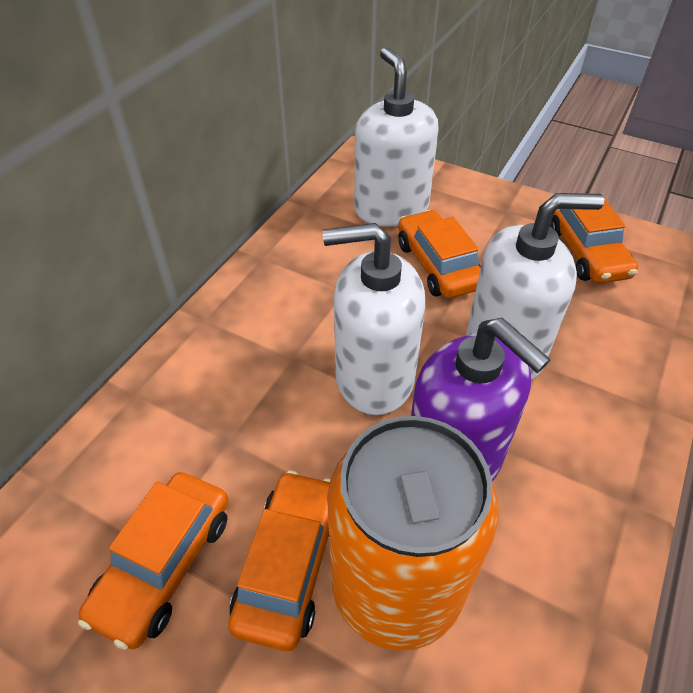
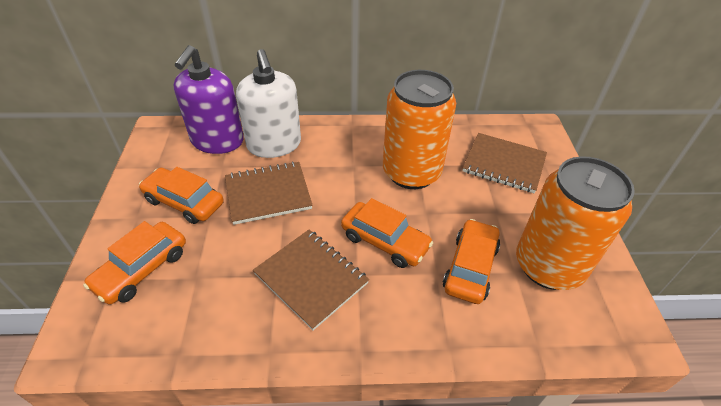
brown notebook: none = 0 -> [225,161,313,225] [253,229,369,331] [463,133,547,193] = 3
orange can: [327,416,499,651] = 1 -> [383,70,456,189] [516,156,635,290] = 2
white soap dispenser: [322,223,425,415] [354,47,439,227] [466,193,604,379] = 3 -> [236,49,301,158] = 1

